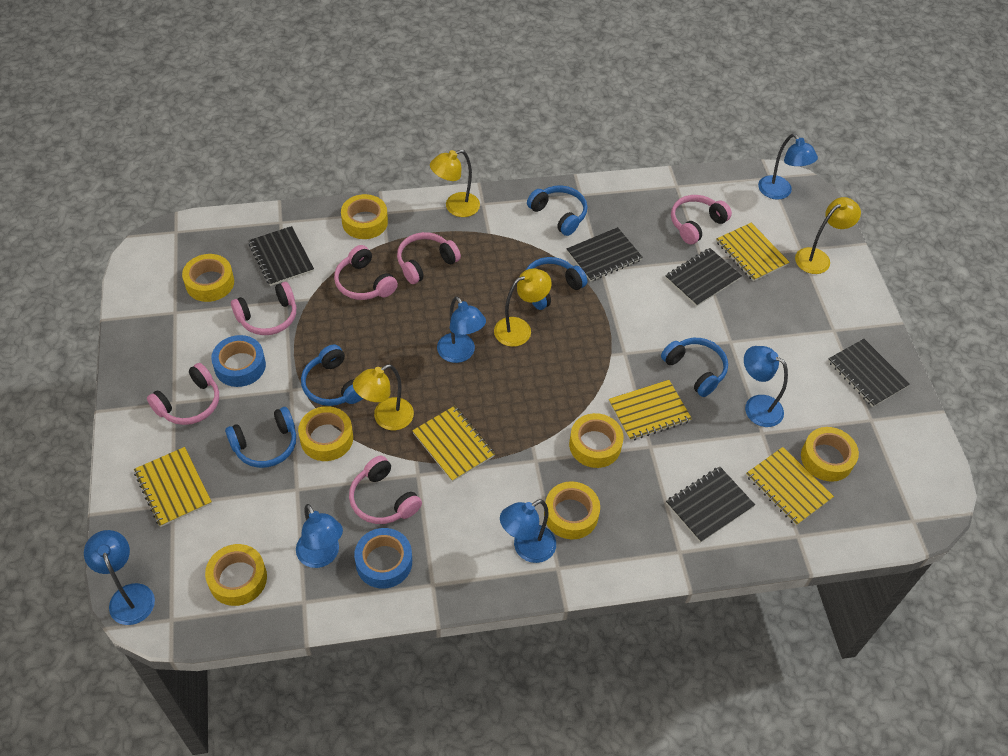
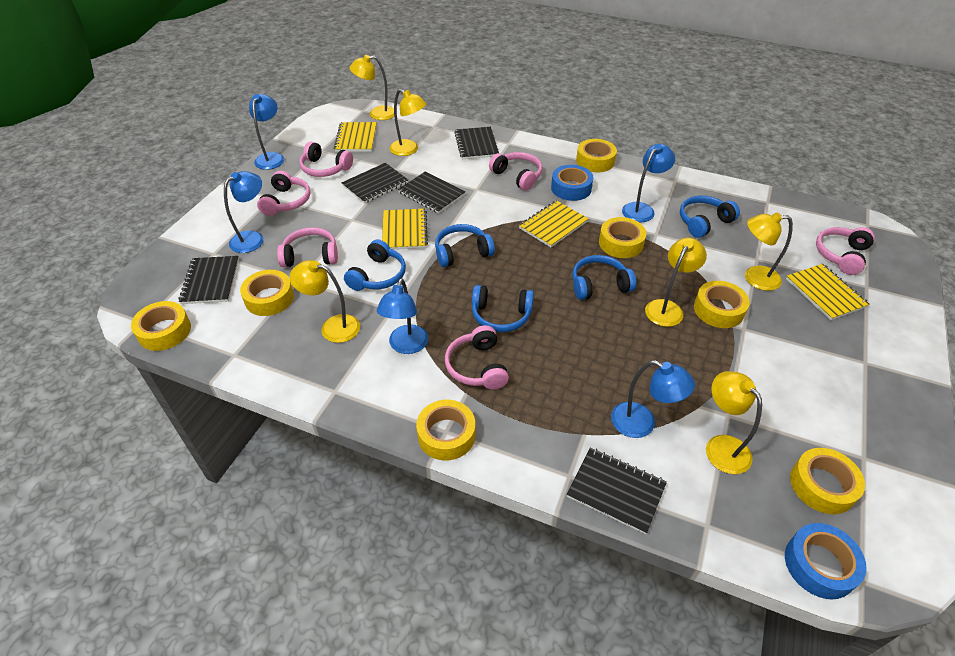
blue lamp: [84,530,155,625] [296,504,343,568] [437,296,486,363] [500,499,556,563] [744,346,788,427] [758,134,818,200] = 6 -> [224,171,264,253] [249,94,284,170] [377,279,428,354] [611,360,695,438] [622,144,675,222] = 5
yellow lamp: [353,364,414,430] [430,150,480,217] [494,268,552,347] [795,197,861,274] = 4 -> [290,260,360,343] [349,55,394,120] [390,89,426,156] [645,238,707,327] [706,371,762,474] [745,212,793,291] = 6
yellow notebook: [134,447,212,527] [412,406,495,482] [609,380,692,441] [716,223,790,281] [746,447,834,526] = 5 -> [334,122,377,152] [382,209,428,250] [519,200,589,247] [786,264,870,320] = 4

